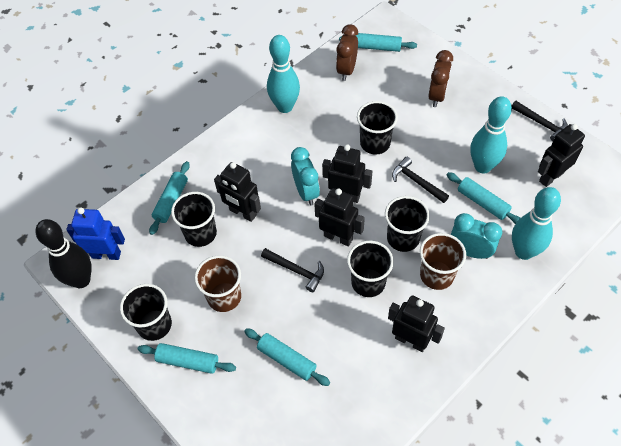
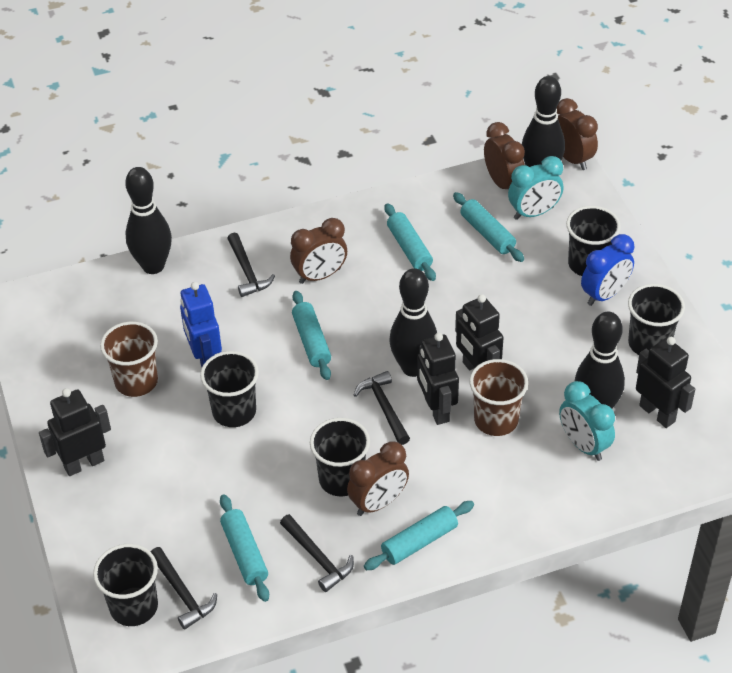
black bowling pin: [35,219,91,288] = 1 -> [125,167,172,274] [389,268,437,377] [522,76,565,167] [575,312,625,408] = 4
black hammer: [261,248,324,292] [392,157,449,203] [512,101,568,142] = 3 -> [151,547,217,630] [227,233,275,297] [280,514,354,592] [354,371,410,445] = 4
black robot: [214,162,261,222] [315,188,365,247] [322,144,372,203] [388,295,445,352] [538,124,585,187] = 5 -> [39,388,111,476] [417,333,459,425] [455,294,504,370] [636,337,695,428] = 4
blue clock: none = 0 -> [581,234,634,306] = 1
brown clock: [336,24,358,81] [428,50,453,107] = 2 -> [290,218,347,284] [347,441,409,516] [484,122,525,190] [557,98,598,170] = 4
turquoise bowling pin: [267,35,300,113] [470,96,512,173] [512,187,561,260] = 3 -> none = 0

